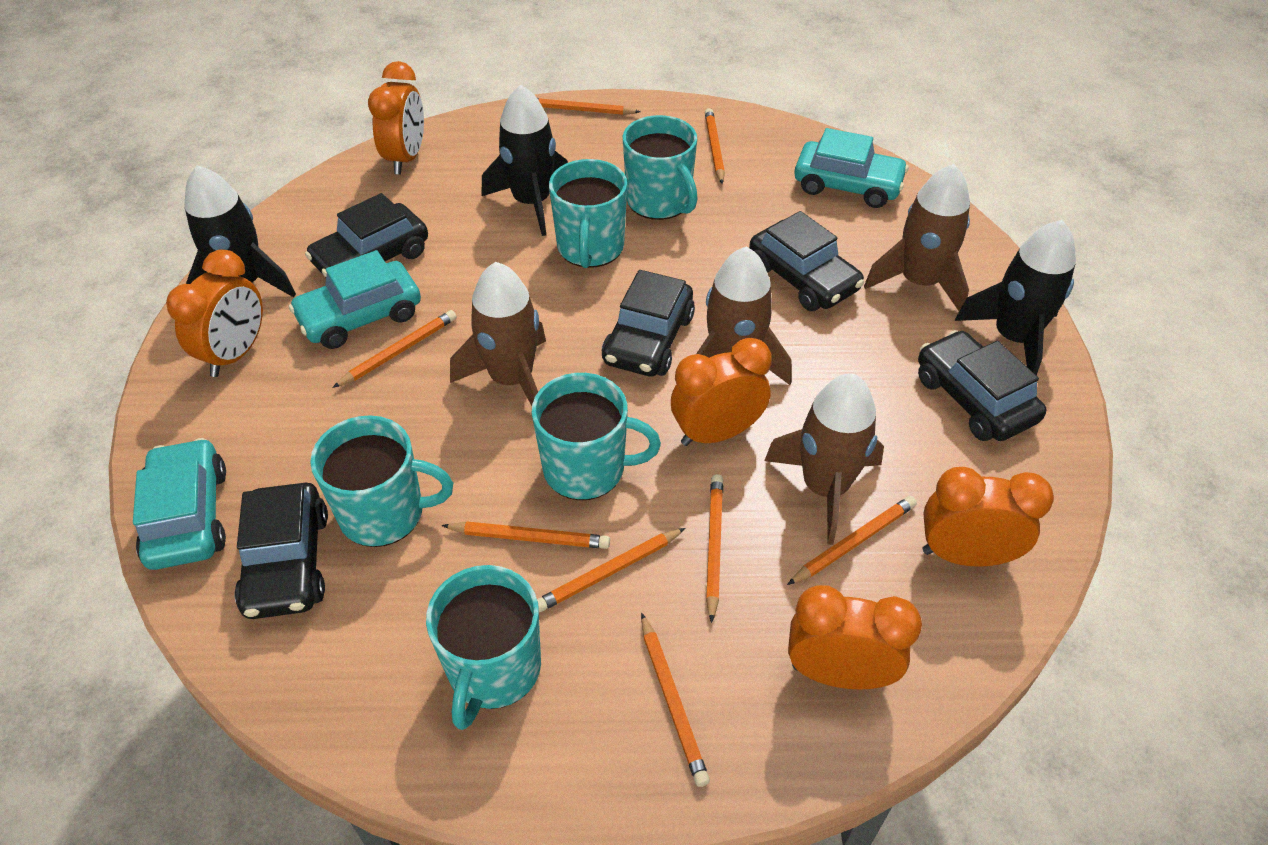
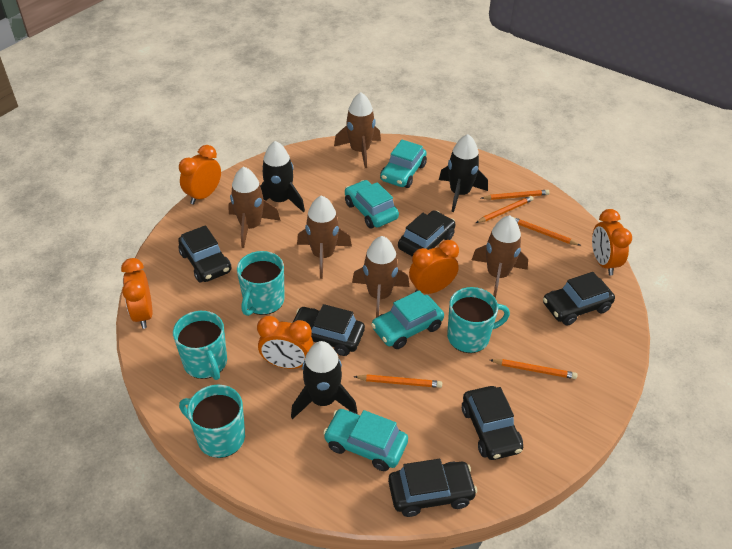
black car: [235,483,328,619] [305,193,428,277] [602,270,695,377] [749,211,864,311] [918,330,1046,441] = 5 -> [178,225,231,282] [293,304,365,356] [388,459,477,517] [398,211,455,256] [462,386,523,460] [543,272,615,326] = 6
brown rocket: [450,262,546,406] [696,246,792,385] [764,373,884,545] [864,164,970,311] = 4 -> [228,166,281,248] [297,195,352,279] [334,92,381,168] [352,236,409,318] [472,215,528,299] = 5
orange pencil: [332,310,457,388] [441,521,610,549] [537,98,640,115] [537,528,685,612] [641,613,710,787] [705,108,725,184] [706,474,723,623] [787,496,917,585] = 8 -> [354,374,442,388] [476,196,533,223] [481,190,549,200] [490,359,577,379] [513,217,581,246] = 5
turquoise car: [133,438,226,570] [289,250,421,349] [794,128,909,208] = 3 -> [323,409,408,471] [345,180,399,228] [371,290,444,349] [380,140,427,188] = 4
turquoise mug: [310,415,453,547] [426,565,541,730] [532,373,661,500] [549,159,627,268] [623,115,697,220] = 5 -> [173,311,227,380] [179,385,245,458] [237,251,285,316] [447,287,510,353] = 4

